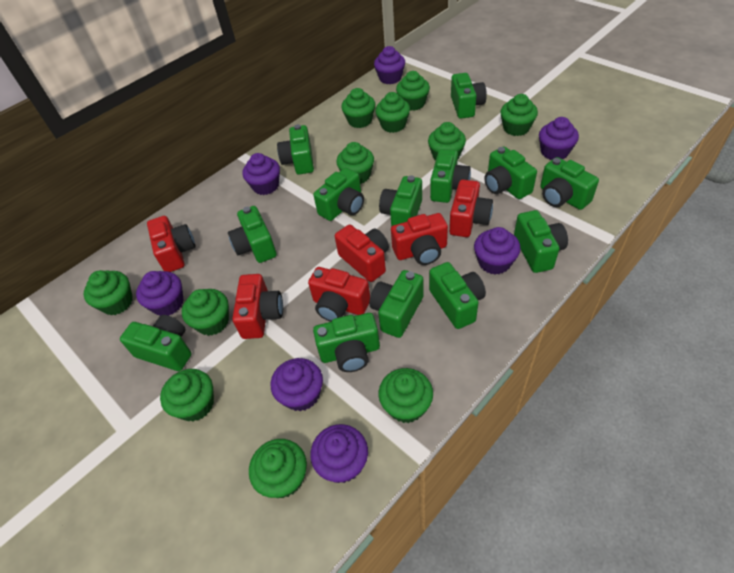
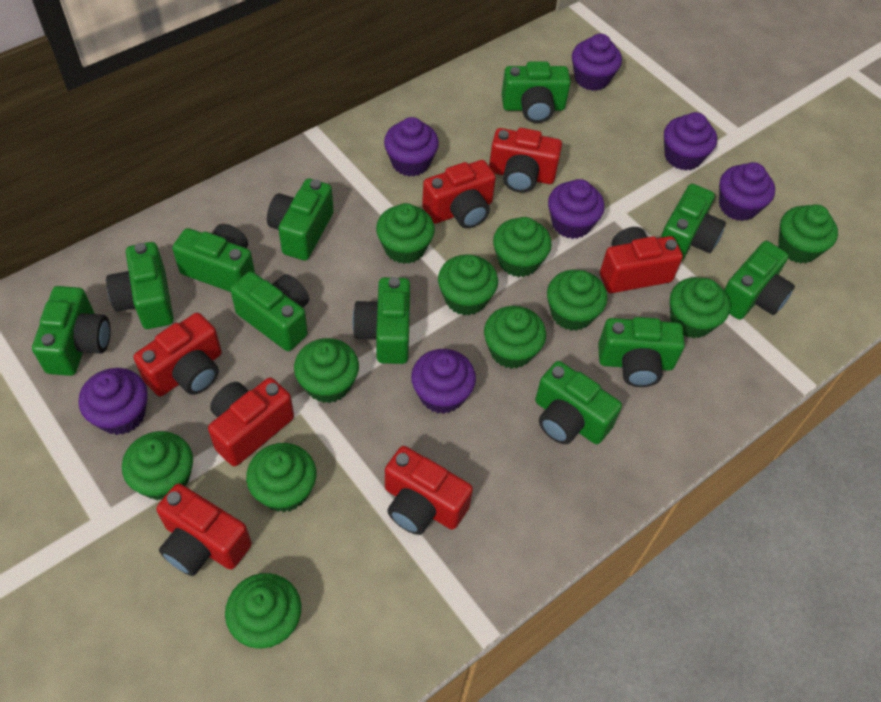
green camera: [120,315,192,371] [228,206,277,263] [277,124,314,175] [313,168,364,221] [313,313,380,372] [369,270,424,338] [379,175,422,227] [429,262,486,329] [430,149,471,203] [451,73,487,119] [484,147,537,199] [514,210,568,273] [540,157,599,210] = 13 -> [32,286,111,376] [106,242,174,329] [172,224,255,292] [230,271,309,351] [267,178,334,261] [352,277,410,364] [502,61,571,123] [535,361,622,444] [598,317,685,387] [661,184,726,261] [724,241,795,320] = 11
red camera: [147,216,196,272] [232,274,283,339] [308,267,370,322] [335,225,389,282] [391,213,448,265] [449,180,493,237] = 6 -> [133,313,222,396] [156,483,252,576] [208,378,294,467] [385,446,473,535] [422,160,496,229] [489,128,562,193] [600,227,683,293] = 7

